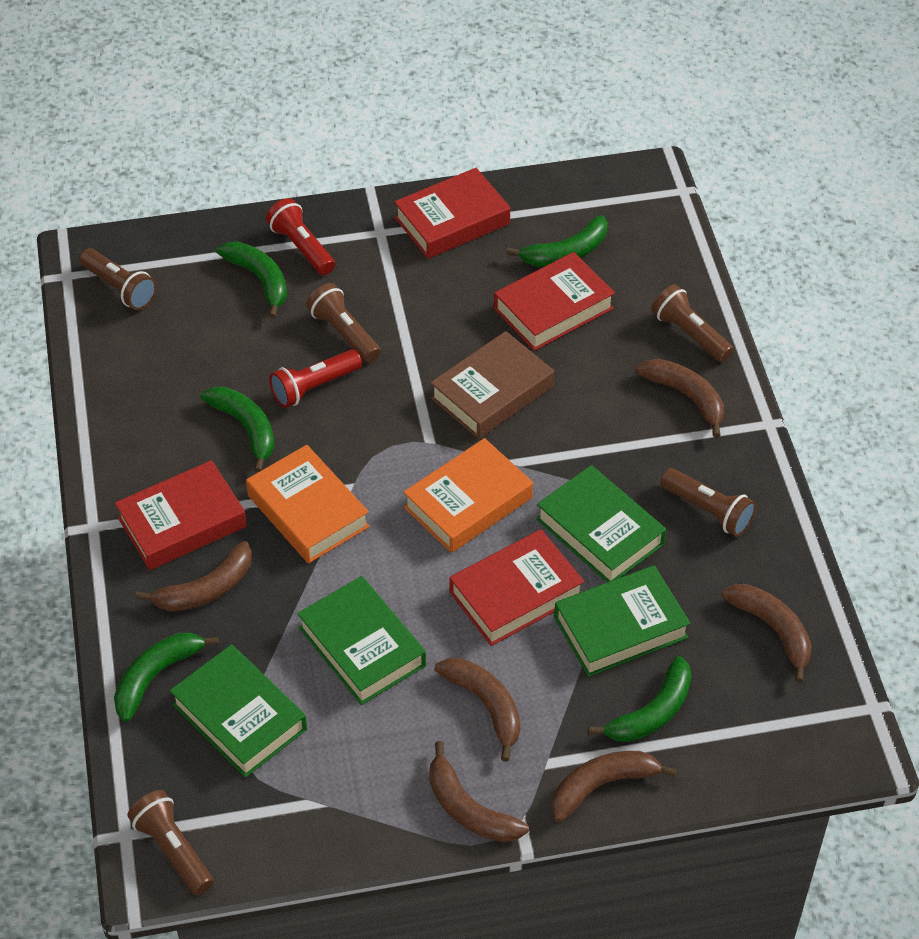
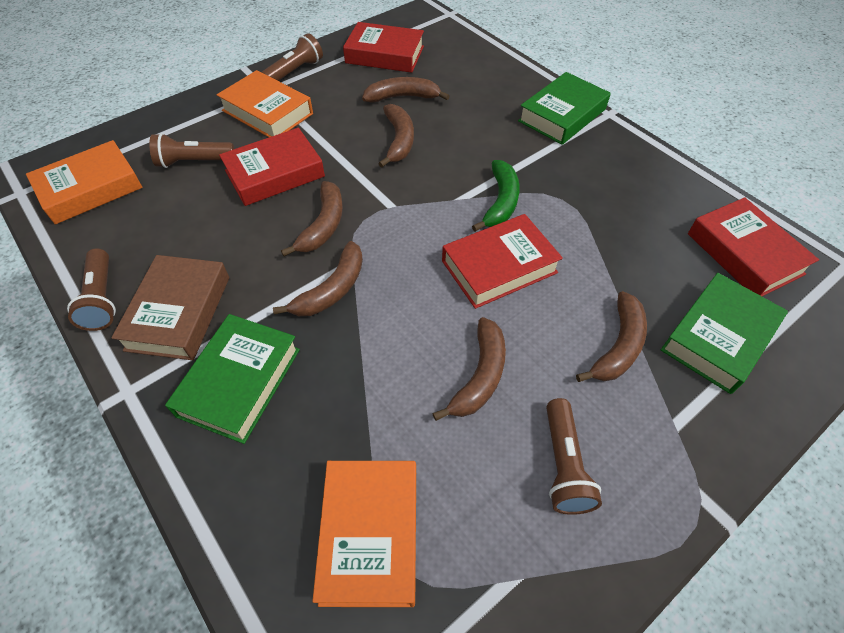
brown flashlight: [79,248,157,310] [128,790,214,895] [306,283,381,363] [651,284,733,362] [660,468,756,537] = 5 -> [67,248,116,331] [149,133,234,168] [262,33,323,81] [546,398,602,515] = 4
green banana: [114,633,219,722] [200,387,274,472] [216,242,287,318] [506,215,608,267] [588,656,692,742] = 5 -> [472,160,520,231] = 1
green book: [170,644,307,778] [297,576,426,705] [536,465,666,582] [554,565,691,677] = 4 -> [165,314,300,444] [518,72,611,145] [661,273,788,394] = 3
orange book: [246,445,370,563] [403,438,533,553] = 2 -> [26,140,143,224] [217,70,313,137] [312,461,416,607] = 3
red flashlight: [266,198,335,275] [269,349,362,408] = 2 -> none = 0

